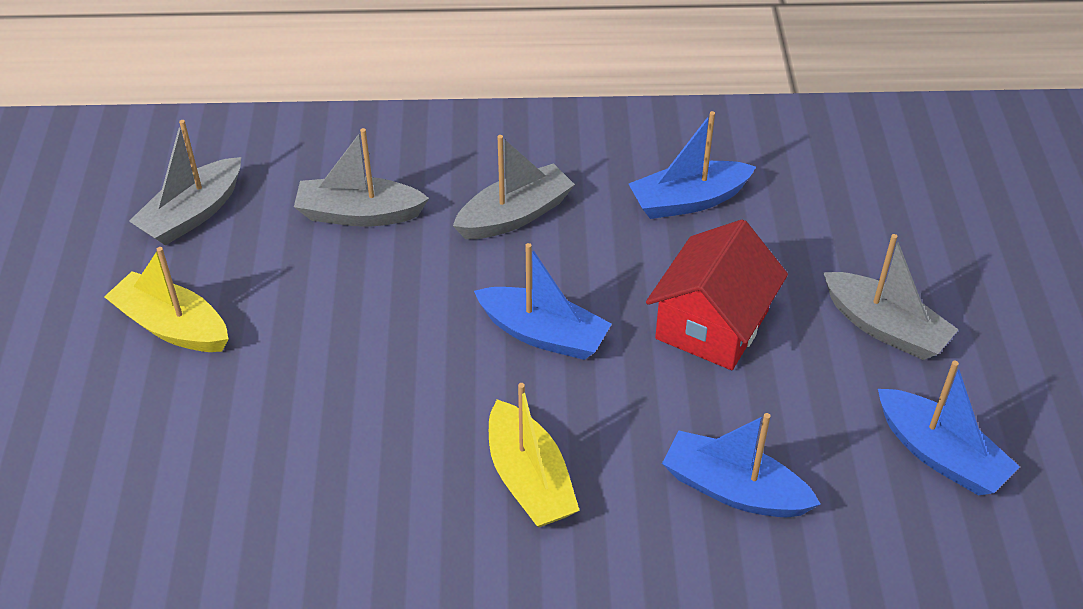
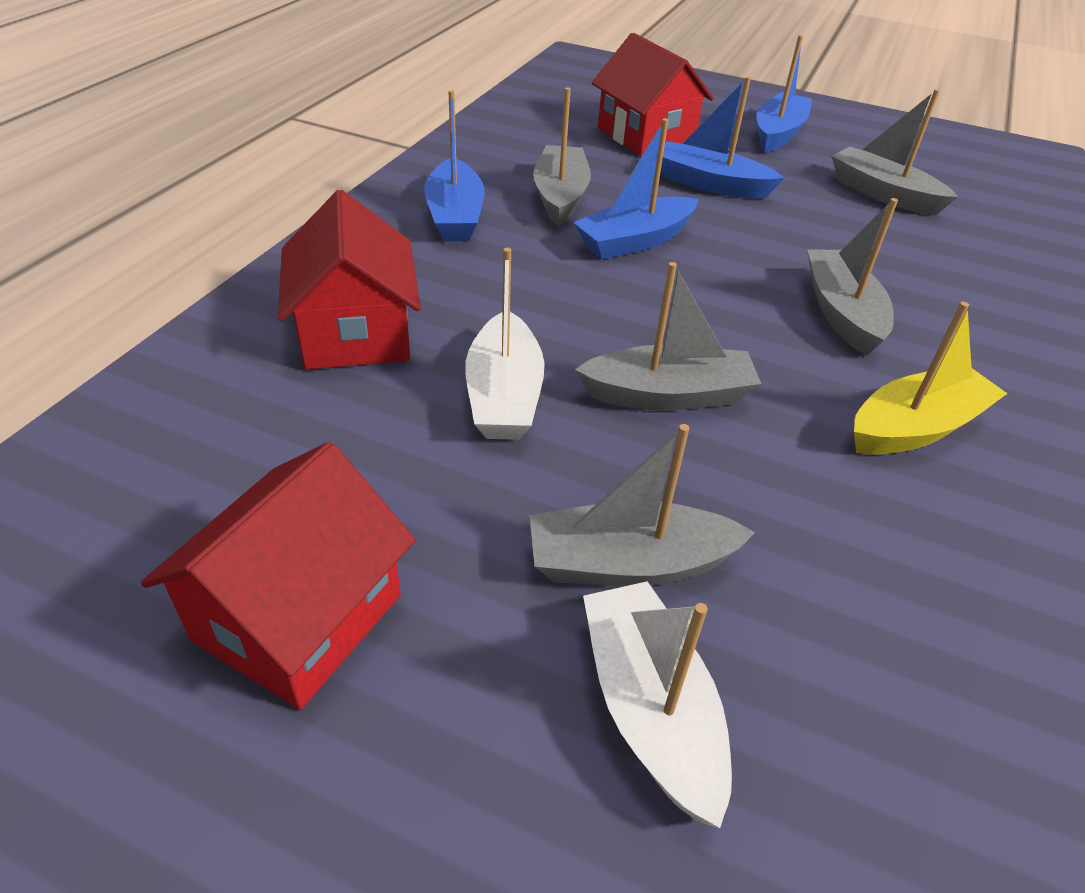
grey boat: [129,120,241,246] [294,128,429,227] [453,135,575,239] [823,234,959,360] = 4 -> [530,424,755,587] [533,87,591,226] [575,262,761,411] [807,198,898,356] [831,89,958,216] = 5
red house: [646,219,788,370] = 1 -> [141,442,416,710] [278,190,421,370] [592,33,714,156] = 3
white boat: none = 0 -> [465,248,545,440] [583,581,732,828] = 2
yellow boat: [104,247,228,352] [489,383,580,527] = 2 -> [854,302,1008,455] = 1

